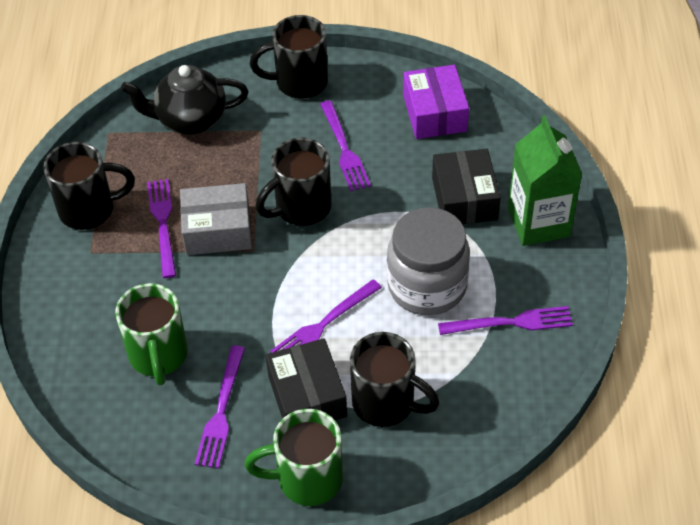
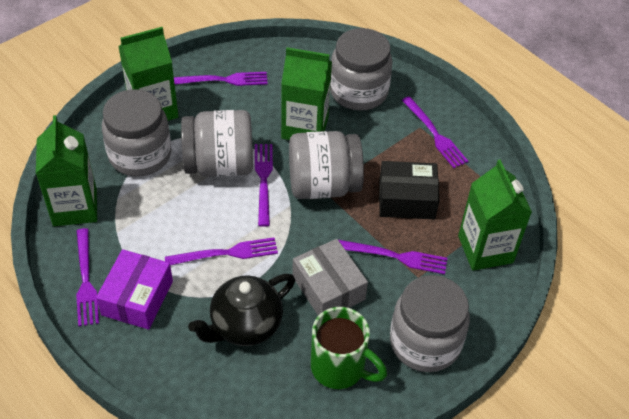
black box: [266,338,347,420] [432,149,501,224] = 2 -> [379,161,440,219] = 1
black mug: [43,142,135,230] [250,15,328,99] [256,138,331,226] [350,332,440,427] = 4 -> none = 0
green carton: [508,116,582,246] = 1 -> [36,115,97,226] [118,27,178,121] [281,47,332,140] [458,160,532,271] = 4
green mug: [115,283,188,385] [244,409,343,506] = 2 -> [311,307,387,389] = 1
grey jar: [387,207,470,315] = 1 -> [102,89,171,177] [181,110,253,177] [289,131,364,199] [330,28,392,111] [390,275,470,372] = 5
purple fork: [147,179,176,278] [195,345,245,469] [270,279,382,353] [320,100,371,191] [438,306,573,335] = 5 -> [76,228,99,326] [165,237,278,265] [174,72,268,86] [255,144,273,227] [339,240,447,274] [402,96,468,168] = 6

